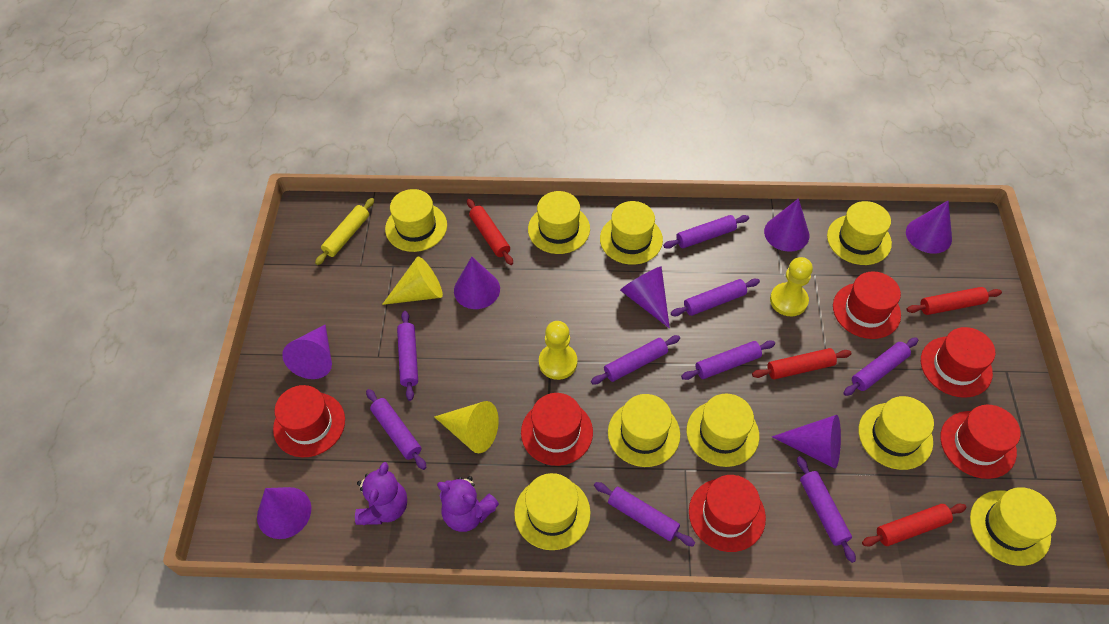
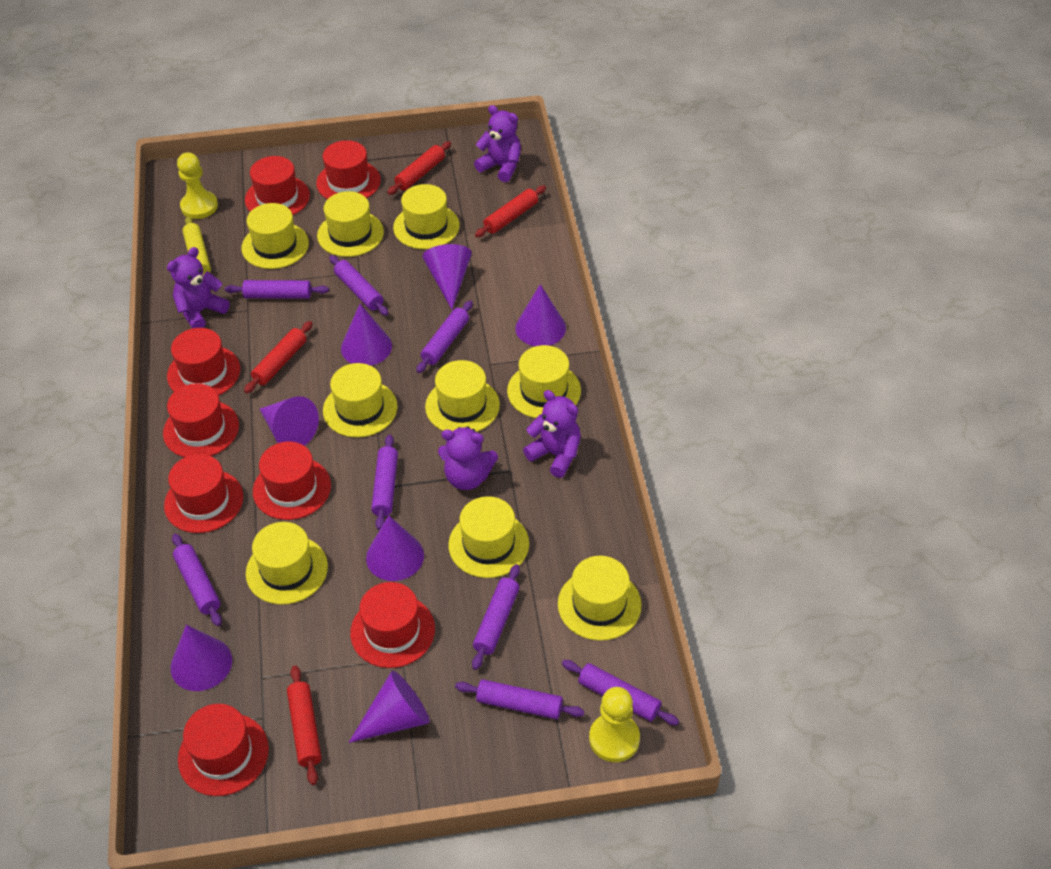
purple rolling pin: [366,389,427,470] [397,311,418,401] [591,335,680,384] [594,482,695,546] [663,215,749,249] [671,278,760,316] [681,340,775,380] [797,456,856,563] [843,337,918,396] = 9 -> [172,533,222,626] [225,280,329,299] [329,255,389,316] [371,434,398,530] [416,300,473,373] [455,679,585,719] [472,564,520,670] [562,660,679,725] = 8
purple teddy bear: [355,462,407,525] [437,476,499,532] = 2 -> [167,247,230,328] [438,426,498,490] [474,105,521,182] [523,390,581,478] = 4
red hat: [273,385,345,457] [521,393,593,466] [689,475,766,552] [833,271,901,339] [921,327,995,398] [940,405,1021,479] = 6 -> [163,383,239,457] [164,454,243,533] [167,328,240,395] [178,704,269,796] [245,156,310,215] [253,442,331,520] [316,140,381,199] [350,582,435,668] = 8
yellow cone: [382,257,443,305] [434,401,499,453] = 2 -> none = 0

